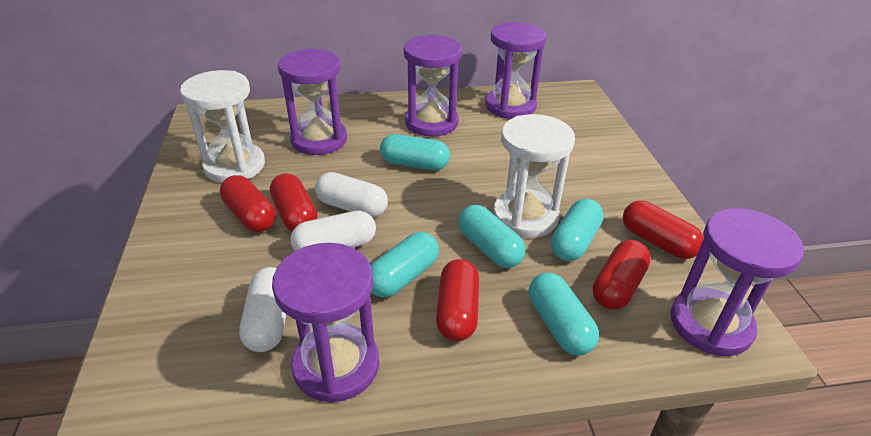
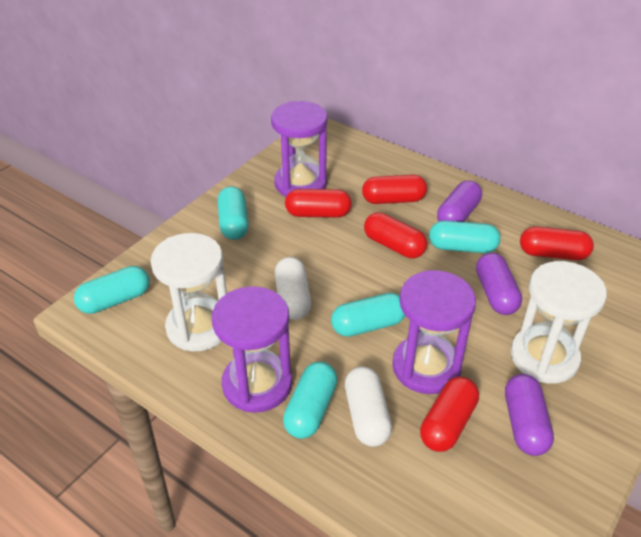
purple capsule: none = 0 -> [437,180,482,222] [476,253,522,315] [505,374,554,456] = 3
purple hourglass: [272,243,379,403] [278,48,347,155] [404,35,462,137] [485,22,547,119] [671,208,804,356] = 5 -> [212,286,292,413] [271,101,327,197] [392,270,476,394] = 3
white capsule: [239,267,286,352] [290,211,376,251] [315,172,388,218] = 3 -> [275,257,311,320] [345,366,392,447] = 2

